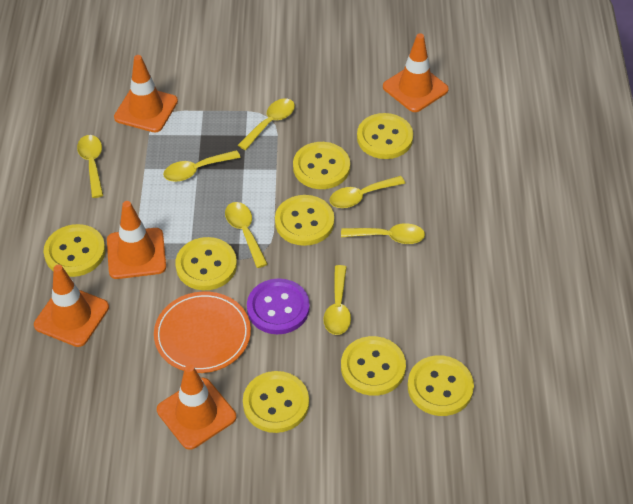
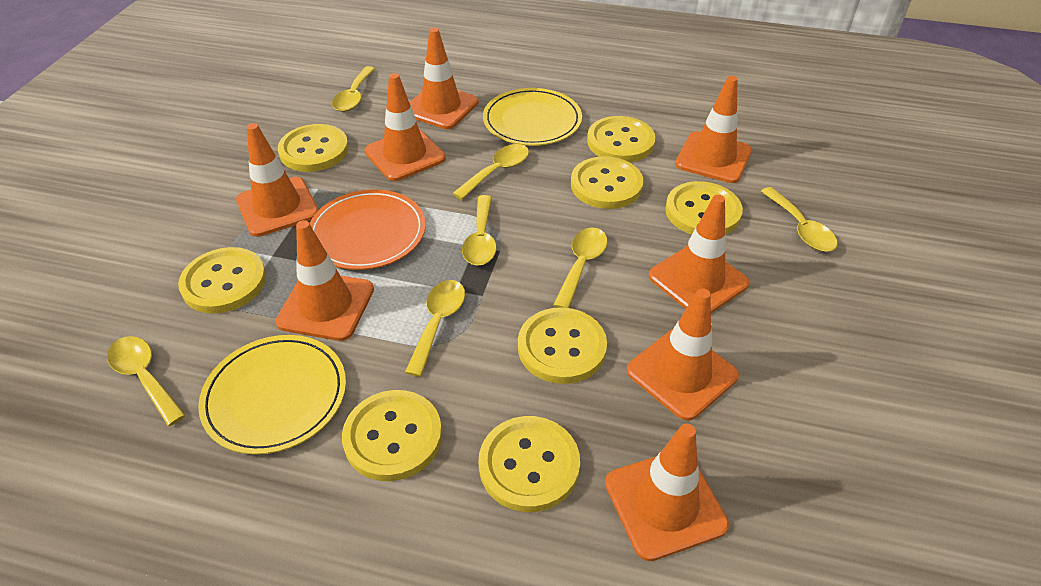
orange traffic cone: [34,265,109,347] [107,201,166,279] [114,55,178,132] [157,364,236,450] [383,33,449,112] = 5 -> [236,123,318,237] [275,220,374,341] [365,73,446,181] [409,28,479,129] [605,424,729,561] [627,288,739,421] [648,195,749,313] [675,76,752,183] = 8
purple button: [247,278,310,334] = 1 -> none = 0
yellow plate: none = 0 -> [198,335,346,455] [483,88,582,146] = 2

